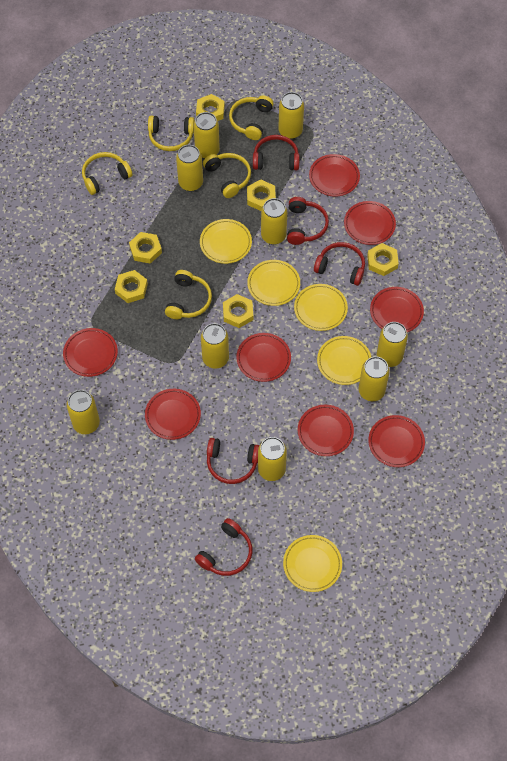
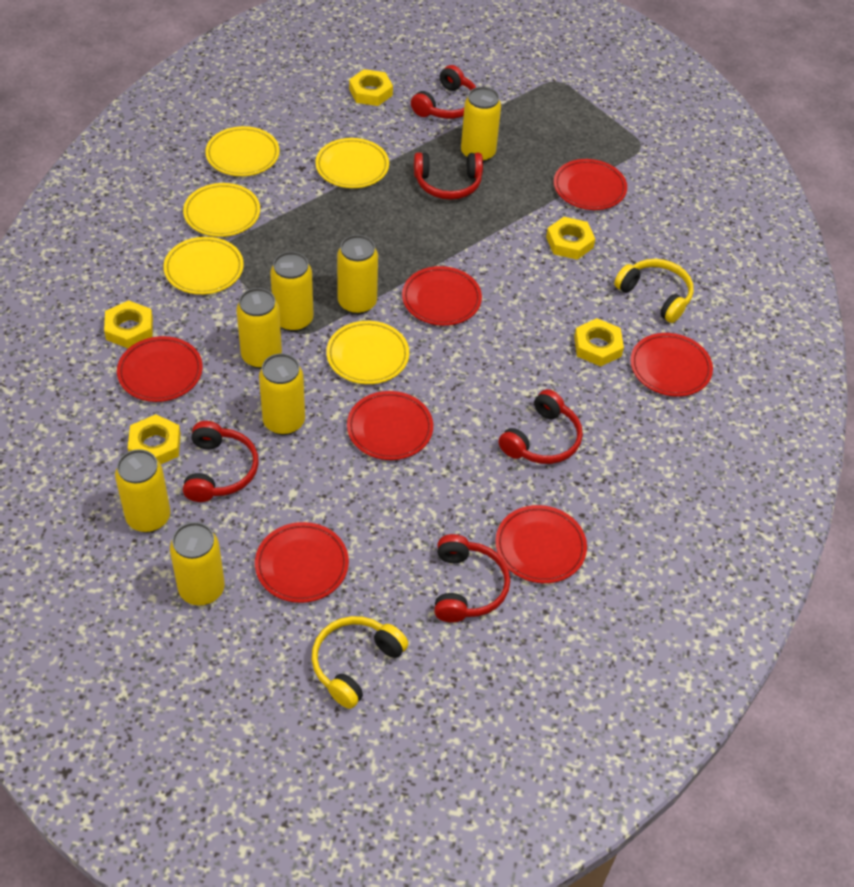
red plate: [63,328,118,377] [145,389,201,440] [236,333,291,382] [298,405,354,456] [309,154,360,197] [344,201,396,245] [368,415,425,467] [370,287,424,332] = 8 -> [117,336,203,402] [255,522,349,603] [347,391,433,460] [402,266,482,326] [495,505,587,583] [554,159,627,210] [630,333,713,397] = 7
yellow can: [67,390,100,434] [176,145,203,191] [193,112,220,159] [201,323,229,368] [258,437,287,481] [261,198,287,245] [278,92,304,139] [358,357,390,401] [377,322,408,367] = 9 -> [115,449,170,533] [170,522,225,606] [236,288,282,369] [259,353,305,435] [270,252,313,332] [337,235,378,315] [461,87,501,163] = 7
yellow headphones: [82,152,132,195] [148,116,195,151] [165,270,212,319] [203,153,251,198] [229,95,273,140] = 5 -> [312,616,408,709] [614,259,694,323] = 2
yellow nut: [115,270,148,303] [129,232,162,264] [196,94,225,121] [223,294,253,328] [247,179,276,211] [367,243,399,276] = 6 -> [104,300,153,348] [128,414,181,464] [349,69,393,106] [546,217,595,260] [574,318,624,366] = 5

